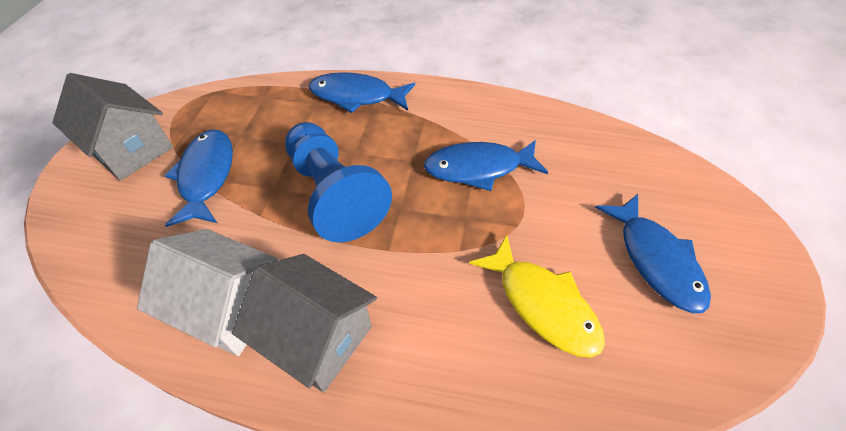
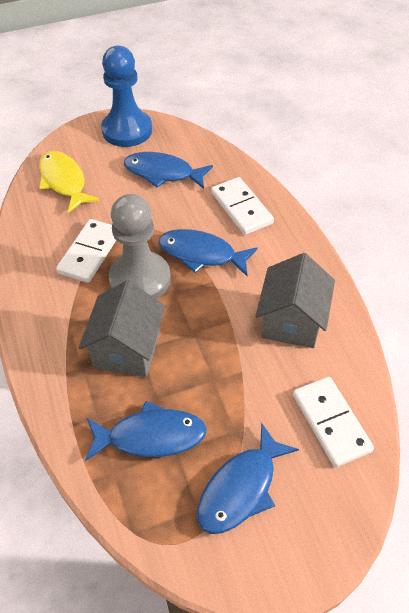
grey pawn: none = 0 -> [108,194,171,299] = 1
white domino: none = 0 -> [56,219,116,283] [211,177,274,235] [293,377,374,467] = 3
white house: [137,229,279,356] = 1 -> none = 0

